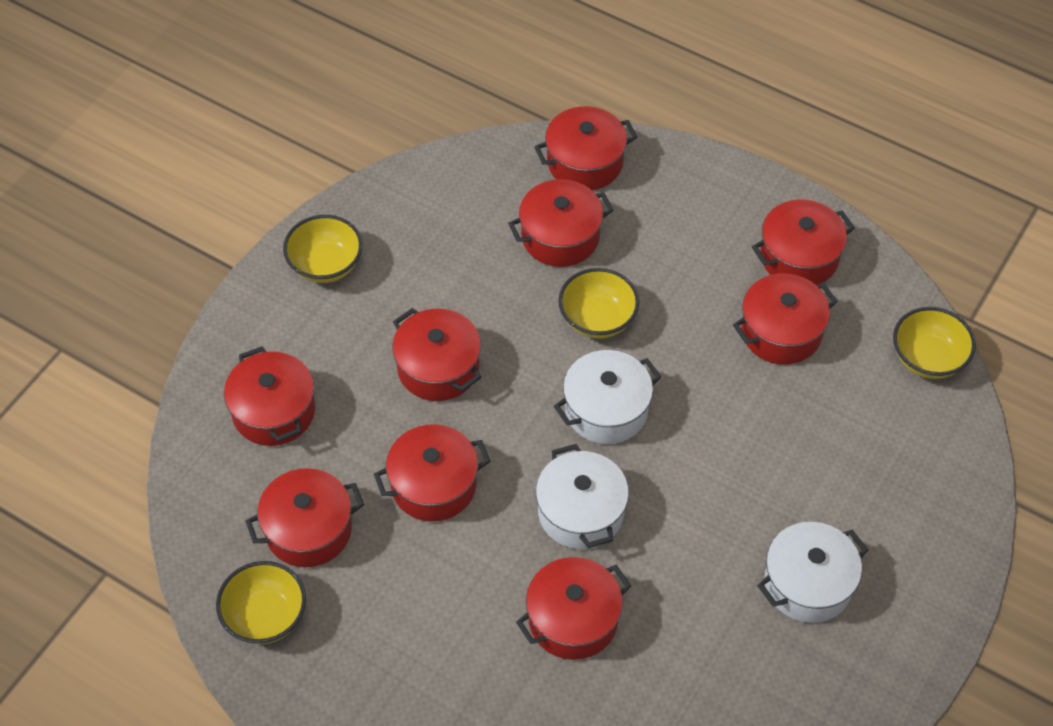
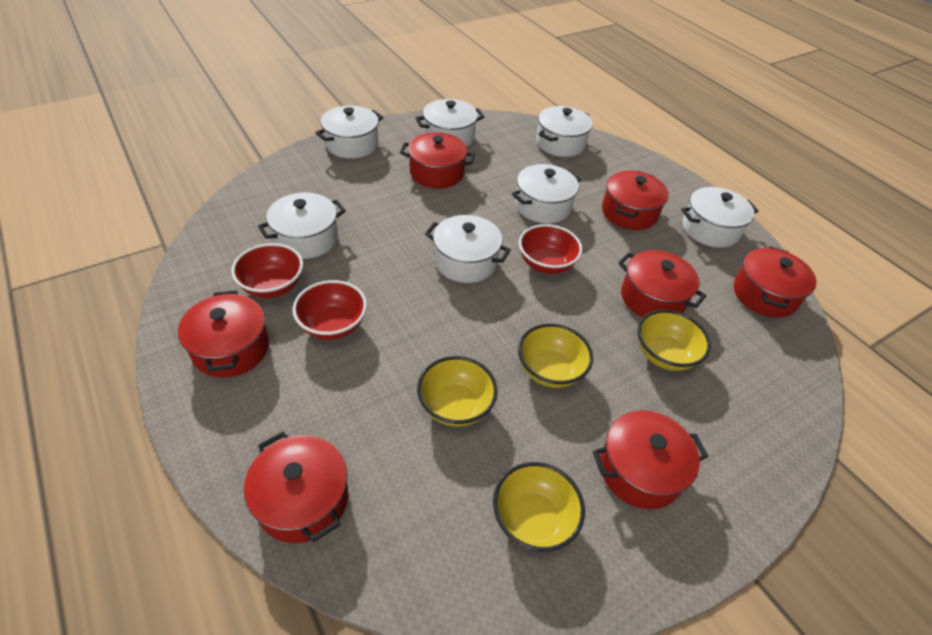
red bowl: none = 0 -> [231,243,303,298] [293,280,367,340] [519,224,582,274] = 3
red pot: [224,346,315,446] [245,468,364,567] [374,424,490,522] [392,308,482,401] [508,179,614,267] [516,557,631,660] [535,106,637,190] [733,274,838,365] [752,200,855,285] = 9 -> [178,290,269,378] [244,432,348,543] [400,132,475,189] [592,410,708,509] [602,171,669,230] [618,250,707,317] [734,246,817,318] = 7
white pot: [536,444,629,549] [554,350,661,444] [757,522,868,623] = 3 -> [258,193,346,259] [315,106,383,159] [415,99,484,147] [425,215,511,283] [512,164,581,224] [536,106,593,157] [681,187,759,248] = 7

